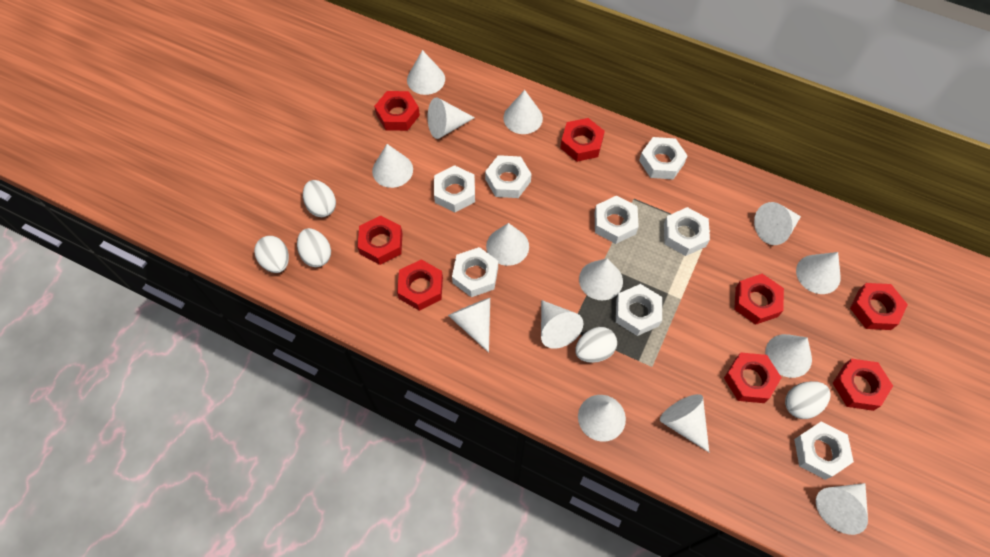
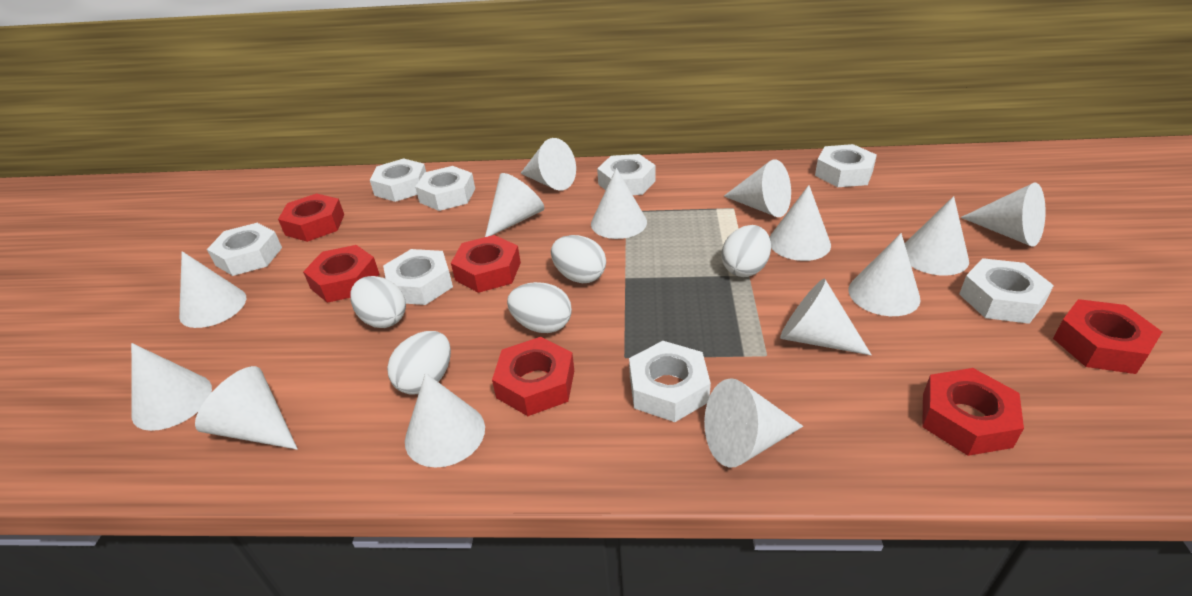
red nut: [357,216,403,265] [374,91,420,131] [397,259,443,311] [560,118,605,162] [724,353,782,403] [734,274,784,325] [833,359,893,411] [850,283,908,330] = 8 -> [278,193,344,242] [303,245,379,303] [451,235,521,293] [492,337,574,416] [922,368,1024,456] [1053,299,1162,374] = 6

